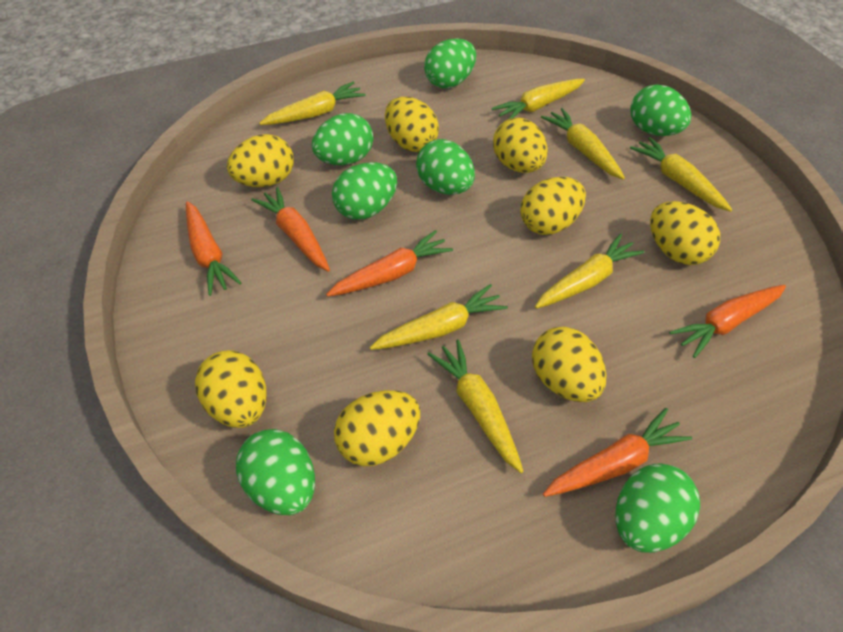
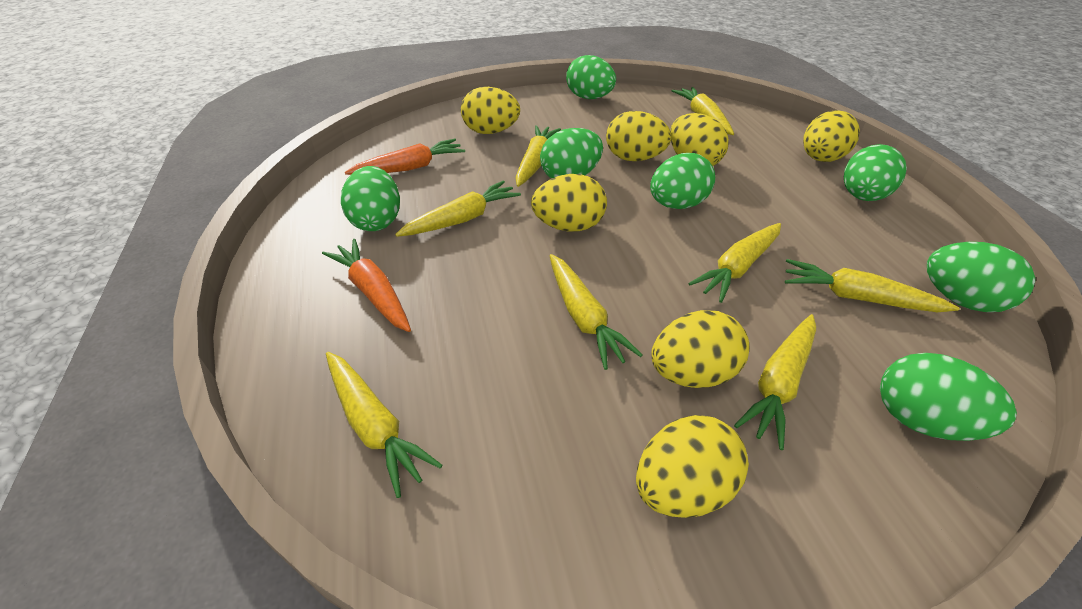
orange carrot: [186,201,242,296] [251,187,330,272] [326,230,453,297] [543,408,692,497] [669,285,786,358] = 5 -> [322,239,411,332] [345,139,465,175] = 2
yellow carrot: [259,82,366,125] [369,284,508,350] [427,339,524,473] [491,79,585,119] [535,233,645,309] [541,108,625,180] [630,137,732,212] = 7 -> [326,352,442,498] [395,180,521,237] [515,125,561,187] [550,254,642,370] [672,87,734,135] [688,223,781,303] [734,314,816,450] [785,259,960,312] = 8
yellow egg: [195,350,267,428] [227,134,294,187] [334,390,420,466] [385,97,439,152] [493,118,548,173] [520,177,586,235] [532,327,607,402] [650,201,720,265] = 8 -> [461,87,520,134] [531,174,607,232] [606,111,671,161] [636,415,749,518] [651,310,749,388] [670,113,729,166] [803,110,860,162] = 7

